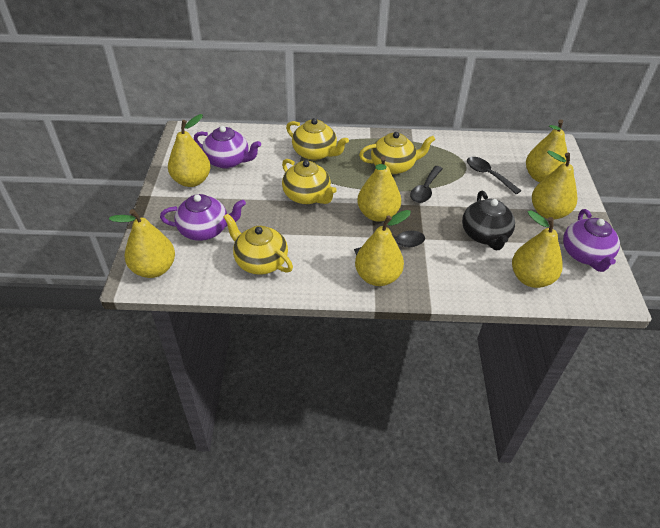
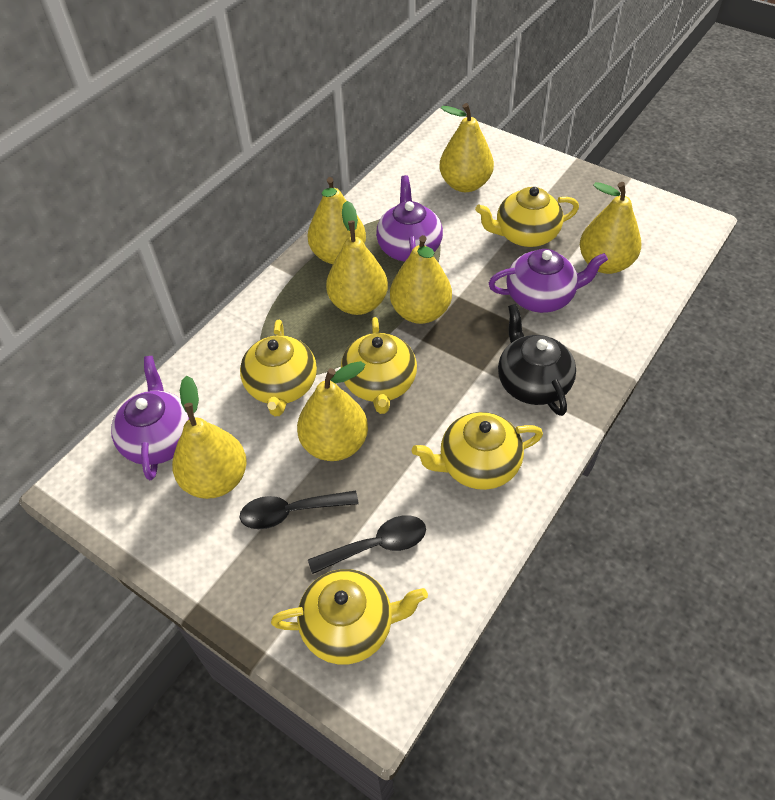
black spoon: [354,231,425,255] [410,166,443,203] [467,157,522,195] = 3 -> [239,490,358,529] [308,515,426,574] = 2
yellow teapot: [223,213,293,275] [282,159,337,204] [286,118,349,160] [359,132,436,174] = 4 -> [240,320,317,416] [271,569,428,664] [341,317,417,414] [412,412,543,490] [475,187,579,247] = 5

